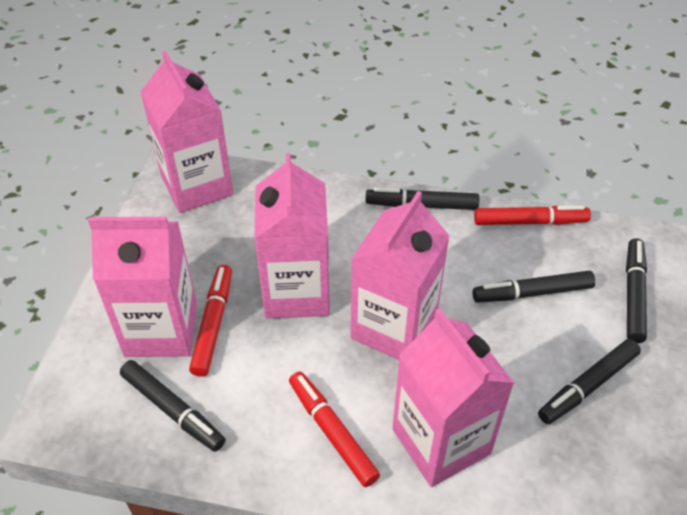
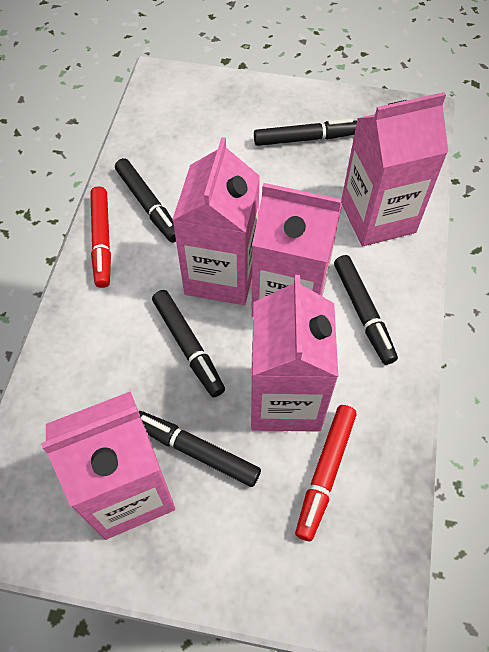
red marker: [189,265,232,377] [289,371,380,487] [474,205,591,225] = 3 -> [90,186,111,288] [295,405,357,541] = 2

